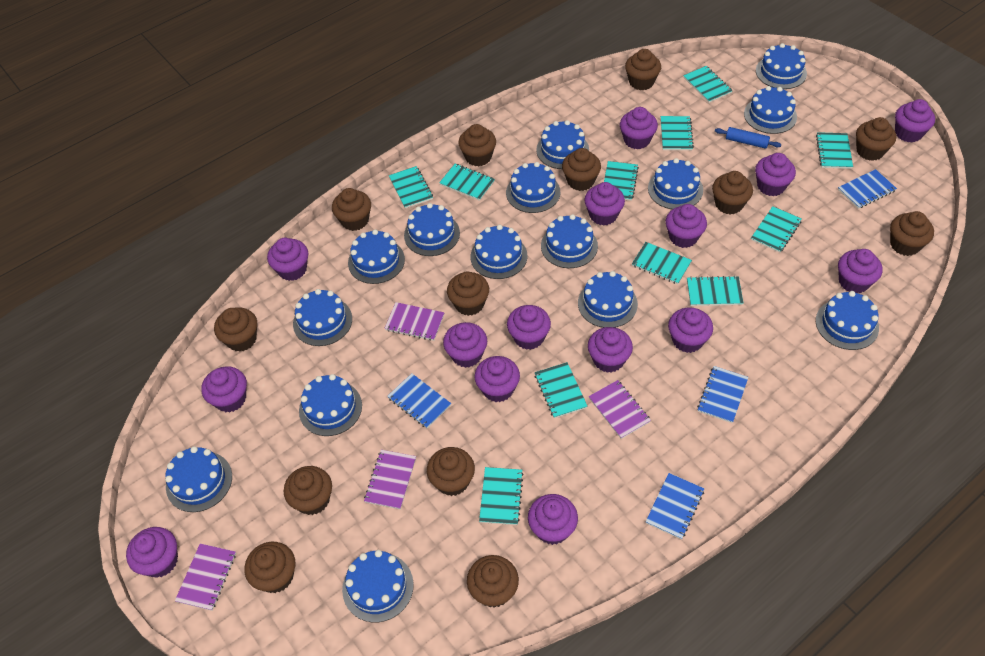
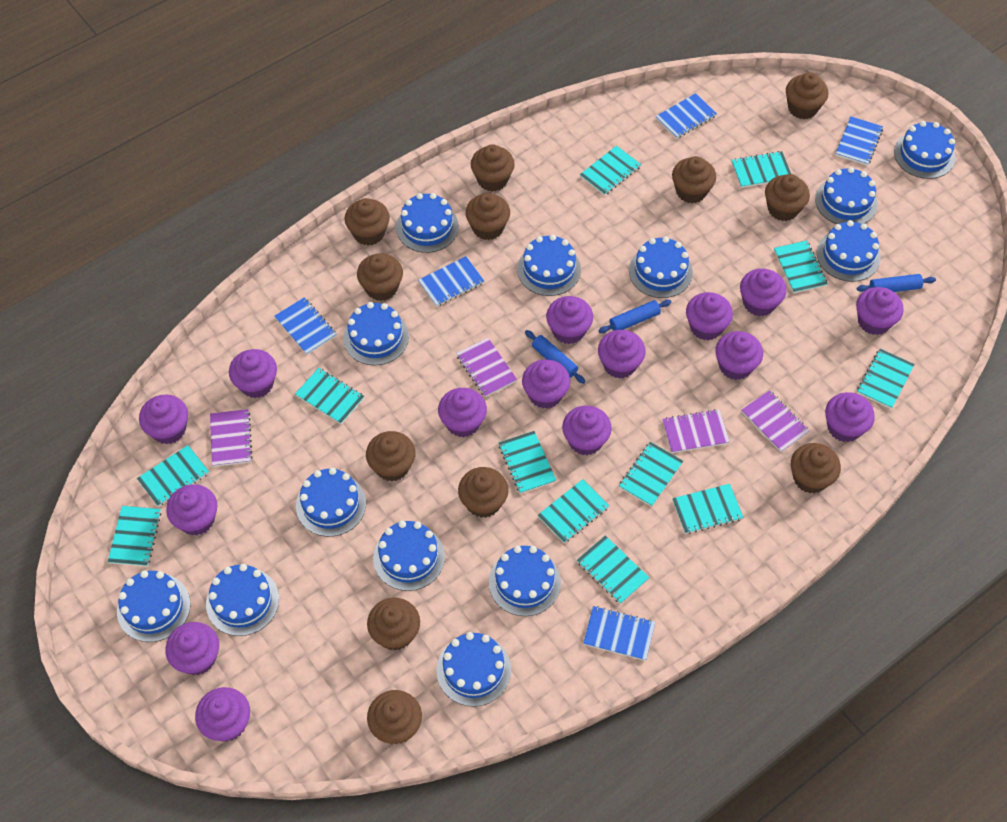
blue cake: [165,446,232,512] [293,289,352,346] [299,374,362,436] [342,550,414,622] [348,229,405,284] [404,203,460,256] [471,225,527,279] [506,162,560,213] [536,120,589,169] [541,214,598,268] [578,271,638,328] [648,158,703,209] [744,86,797,134] [756,43,807,89] [816,291,879,350] = 15 -> [117,570,191,642] [206,564,279,636] [296,468,366,537] [343,302,409,365] [373,521,445,591] [396,193,459,253] [436,632,511,707] [489,546,561,616] [517,234,581,296] [629,237,693,298] [815,167,878,224] [817,220,881,282] [894,121,955,179] = 13
blue notebook: [387,373,451,428] [646,473,704,539] [697,366,748,423] [838,169,897,209] = 4 -> [274,297,337,355] [418,256,484,307] [583,606,655,661] [656,93,717,139] [836,116,883,166] = 5
blue rolling pin: [715,127,781,149] = 1 -> [525,330,585,384] [598,300,671,333] [857,274,936,292] = 3
brown cupcake: [214,307,257,352] [244,542,295,593] [284,466,332,515] [332,188,371,231] [427,447,475,496] [447,272,489,316] [458,124,496,167] [467,555,519,608] [562,148,601,191] [625,49,661,90] [712,171,753,215] [856,117,896,161] [890,211,934,256] = 13 -> [345,198,390,246] [357,253,403,301] [366,431,416,481] [367,597,420,650] [367,690,422,744] [458,467,509,518] [465,193,510,240] [471,144,515,191] [672,156,716,203] [765,174,810,221] [786,72,828,119] [791,443,841,493] = 12
turquoise notebook: [389,166,433,209] [439,164,495,201] [479,467,524,525] [535,362,588,418] [604,161,639,201] [632,242,692,284] [661,116,694,150] [683,66,733,103] [687,276,743,306] [751,206,802,253] [816,132,853,169] = 11 -> [108,506,162,567] [137,445,209,507] [295,368,364,424] [499,431,556,494] [538,479,609,543] [577,535,649,604] [580,146,641,196] [619,442,683,507] [672,484,744,534] [731,151,791,188] [774,240,828,293] [857,349,915,409] = 12

